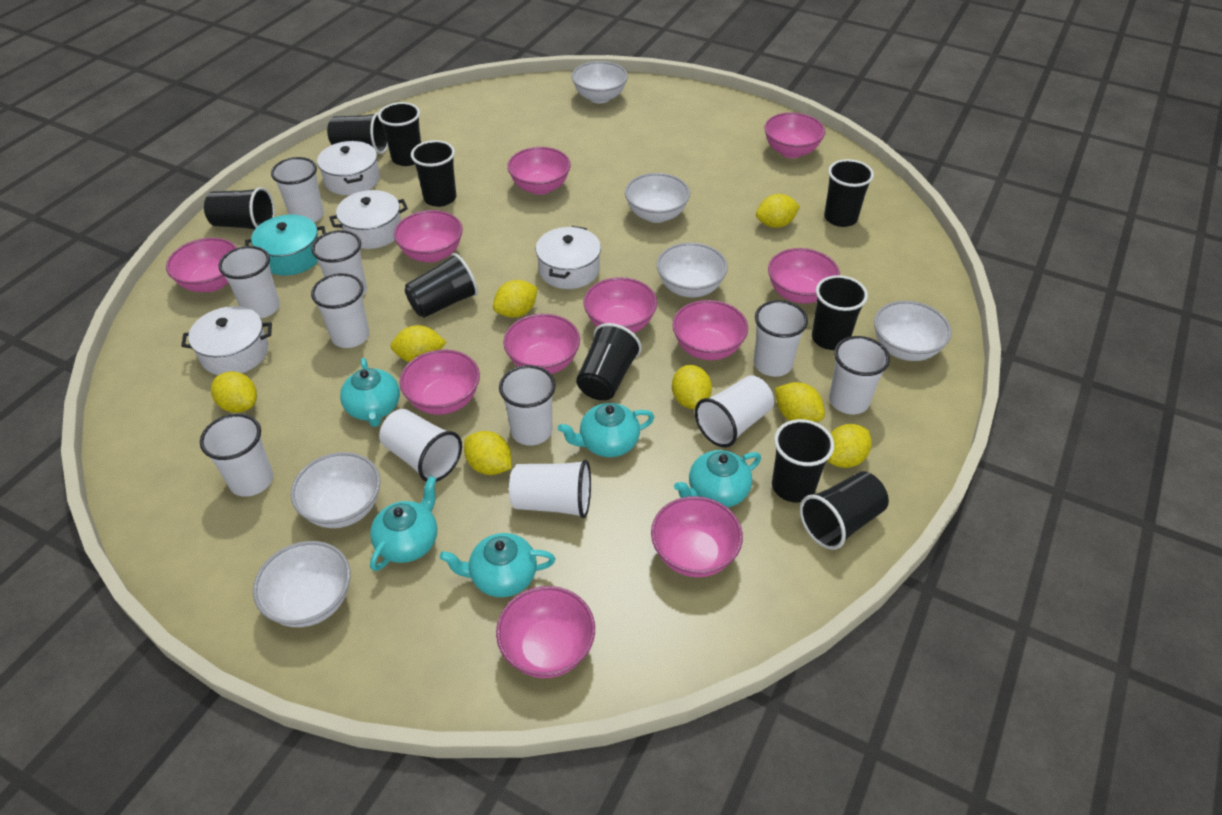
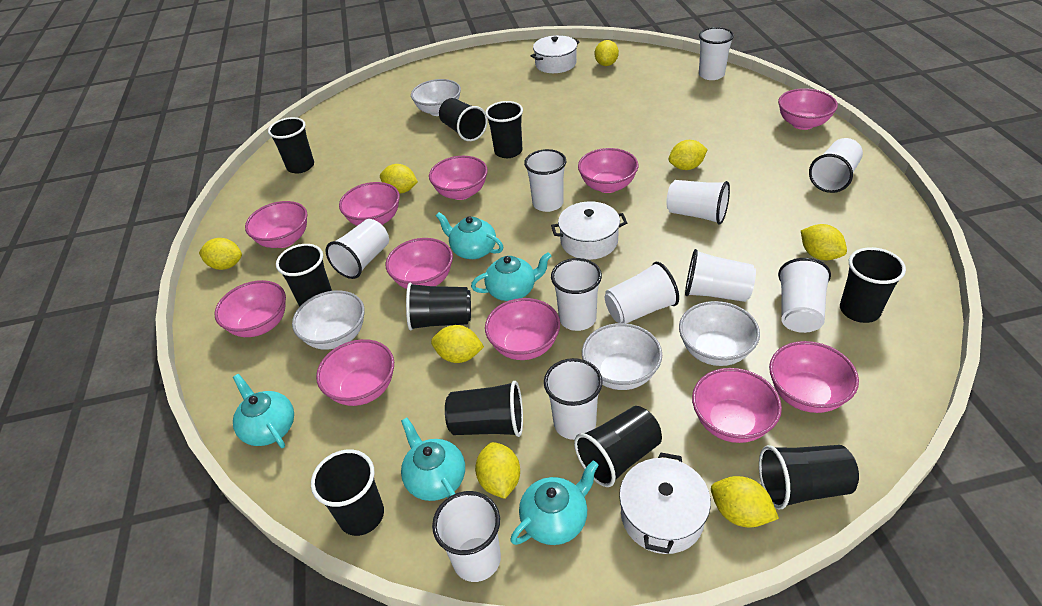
turquoise pot: [245,215,325,276] = 1 -> none = 0
white bowl: [253,541,351,627] [291,452,381,528] [572,61,628,104] [625,173,690,223] [657,243,728,297] [874,301,952,361] = 6 -> [292,290,365,350] [411,79,461,116] [582,323,662,390] [679,301,760,366] = 4
white pot: [181,306,272,375] [317,141,380,195] [329,190,408,249] [536,226,601,289] = 4 -> [531,35,579,73] [551,201,627,260] [619,452,711,554] = 3

